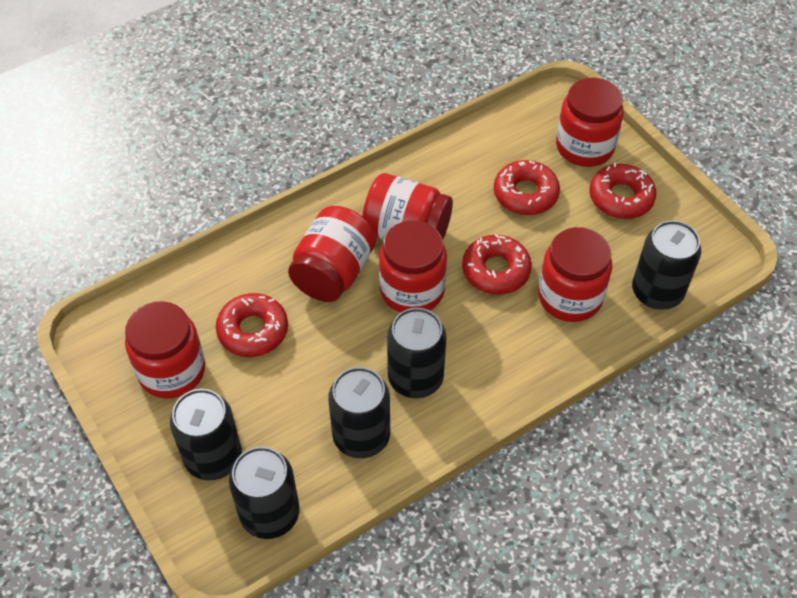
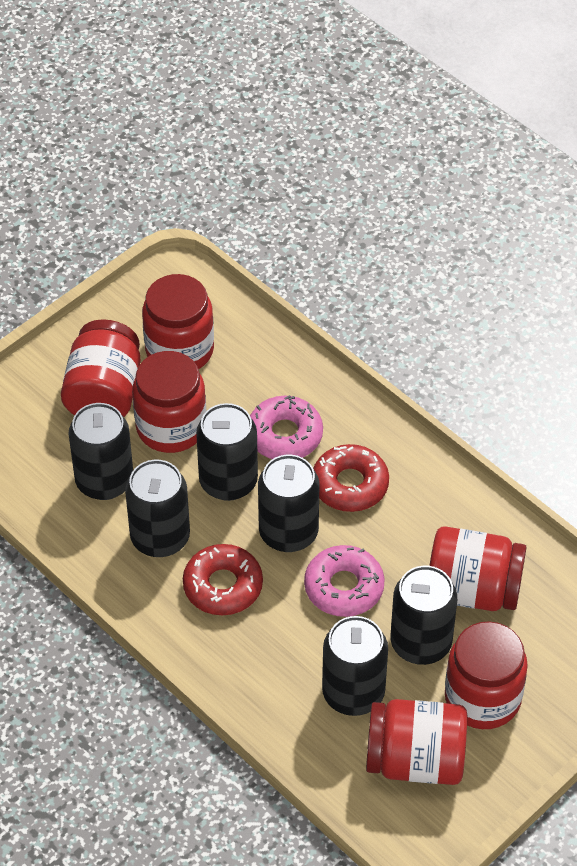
black can: [170,389,242,481] [229,447,300,539] [328,367,390,458] [387,308,447,398] [632,220,701,310] = 5 -> [68,403,133,500] [125,460,190,557] [196,403,258,501] [258,455,319,552] [322,616,388,716] [391,566,457,665] = 6
pink donut: none = 0 -> [250,395,323,459] [304,545,385,617] = 2
red donut: [216,293,288,357] [462,234,532,295] [494,160,560,215] [589,163,656,219] = 4 -> [183,544,263,615] [313,444,389,512] = 2

